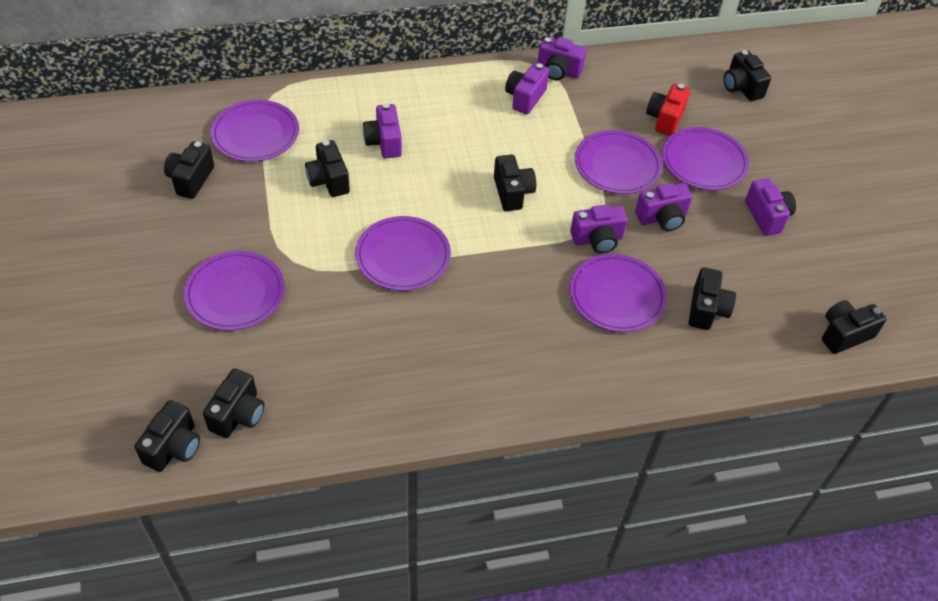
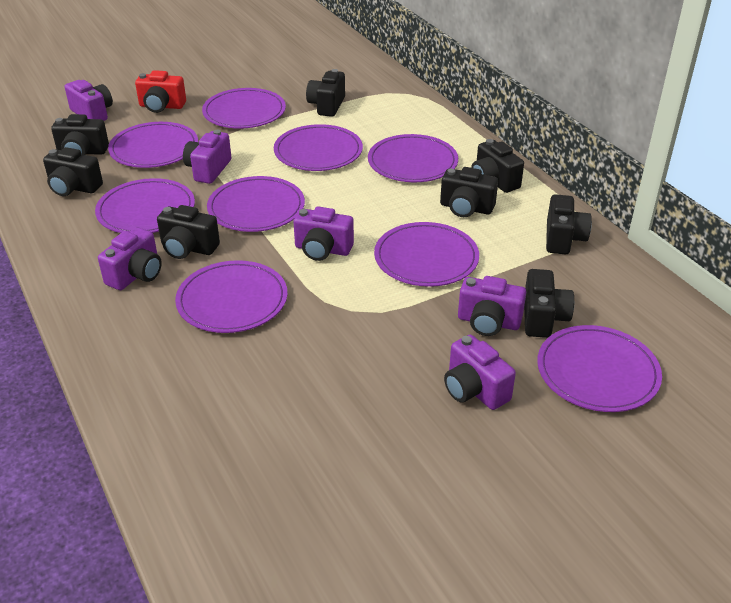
purple plate: [184,251,285,331] [211,100,299,162] [355,216,451,291] [570,254,667,332] [575,130,662,194] [662,127,749,190] = 6 -> [95,178,195,233] [108,122,198,168] [175,260,287,333] [202,88,286,129] [207,176,305,232] [274,124,363,171] [368,134,458,182] [374,222,479,287] [537,325,662,412] = 9

